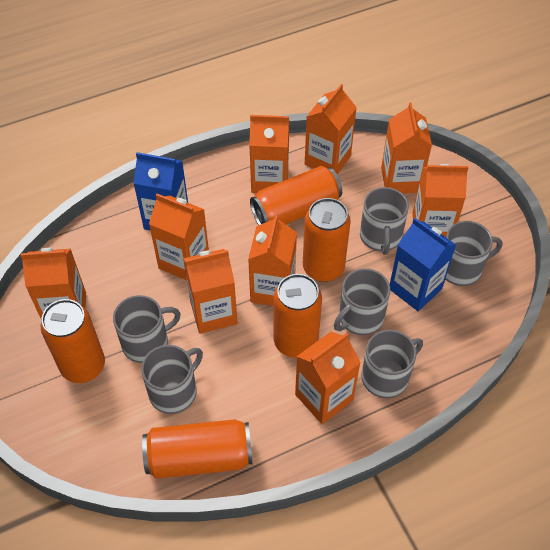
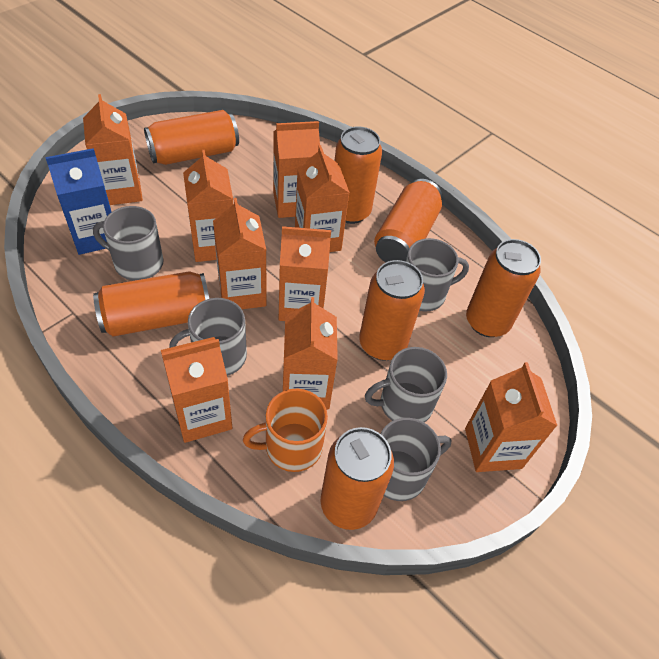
blue carton: [133,152,188,231] [390,218,456,311] = 2 -> [45,148,112,255] = 1
grey mug: [113,295,181,363] [141,345,203,414] [334,268,390,335] [360,187,409,255] [361,330,423,398] [445,221,503,286] = 6 -> [93,206,164,281] [169,298,247,376] [365,347,447,422] [381,418,452,501] [406,238,469,311] = 5
orange can: [41,299,105,383] [142,419,252,479] [250,166,342,225] [273,274,322,358] [303,198,351,282] = 5 -> [93,271,209,337] [144,110,239,165] [321,427,394,530] [335,127,382,224] [359,260,425,361] [374,179,442,262] [466,239,541,337] = 7
orange mug: none = 0 -> [243,389,328,472] = 1

